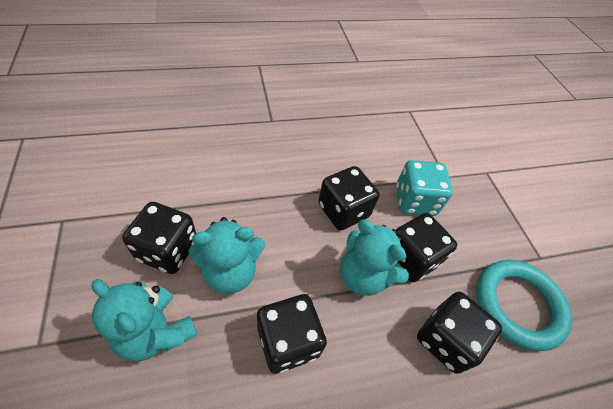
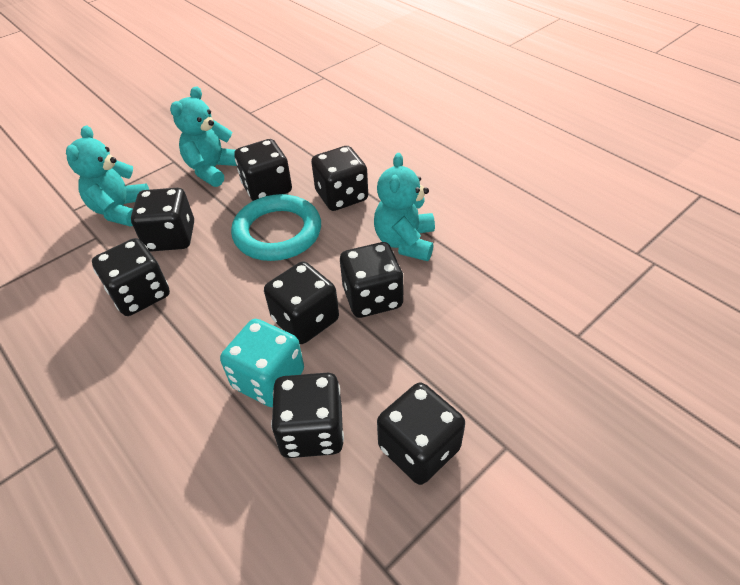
black dice: [122,202,196,274] [257,294,327,374] [318,166,380,231] [396,213,457,282] [417,292,502,374] = 5 -> [92,238,170,316] [131,188,194,252] [234,139,292,201] [264,261,339,344] [271,373,344,458] [311,146,368,211] [340,242,403,318] [377,383,465,485] = 8

